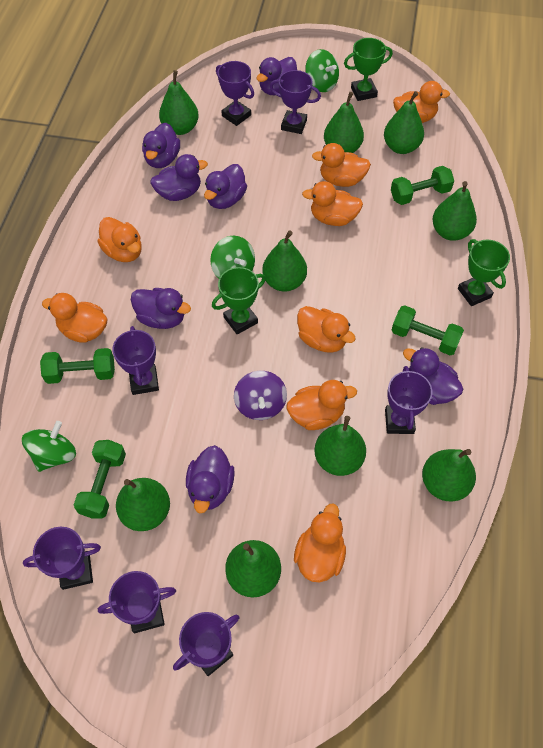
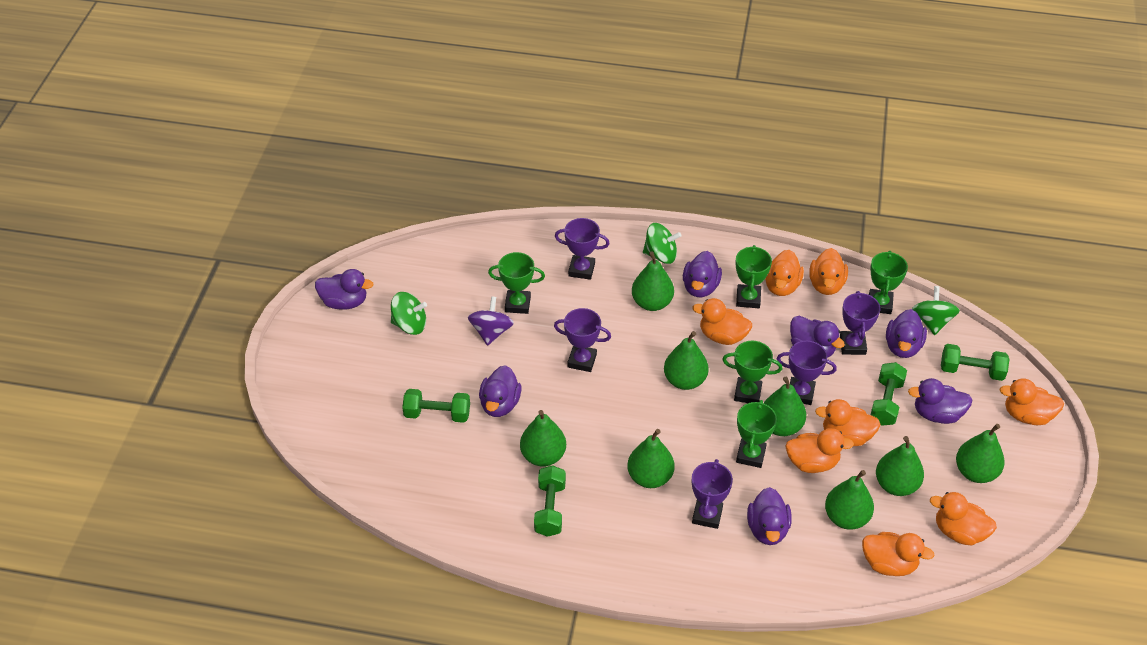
green pear: [116,478,170,531] [159,70,199,135] [225,540,281,597] [262,230,307,292] [314,416,366,476] [324,92,364,153] [384,91,424,154] [422,449,476,501] [432,181,477,241] = 9 -> [520,410,566,467] [627,429,674,488] [632,251,674,311] [664,331,709,390] [764,377,806,436] [825,470,874,530] [876,436,924,496] [956,424,1005,483] = 8
green trophy: [212,267,266,335] [344,38,393,101] [458,239,510,306] = 3 -> [488,252,545,314] [722,341,782,403] [736,245,772,308] [736,400,777,468] [869,251,908,314] = 5
purple trophy: [23,527,101,590] [98,571,176,633] [112,326,159,395] [173,612,240,676] [216,61,254,126] [270,70,321,134] [385,366,432,434] = 7 -> [554,308,611,372] [555,218,610,280] [692,459,733,529] [777,341,837,405] [840,291,880,355] = 5

